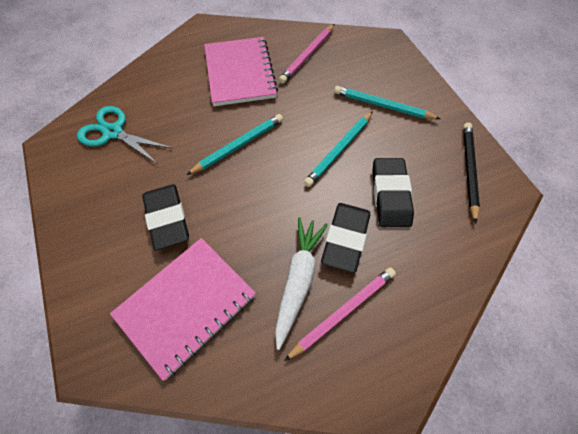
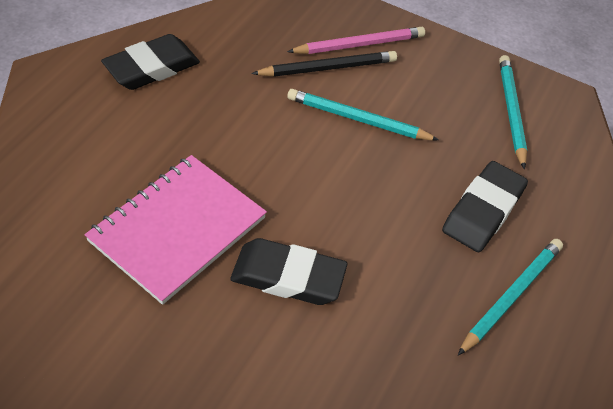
pink notebook: [110,238,256,381] [204,37,278,106] = 2 -> [85,155,267,305] = 1
pink pencil: [279,24,334,84] [284,267,396,361] = 2 -> [287,27,425,54] = 1
turquoise scissors: [77,106,172,164] = 1 -> none = 0
white carrot: [275,217,328,350] = 1 -> none = 0

